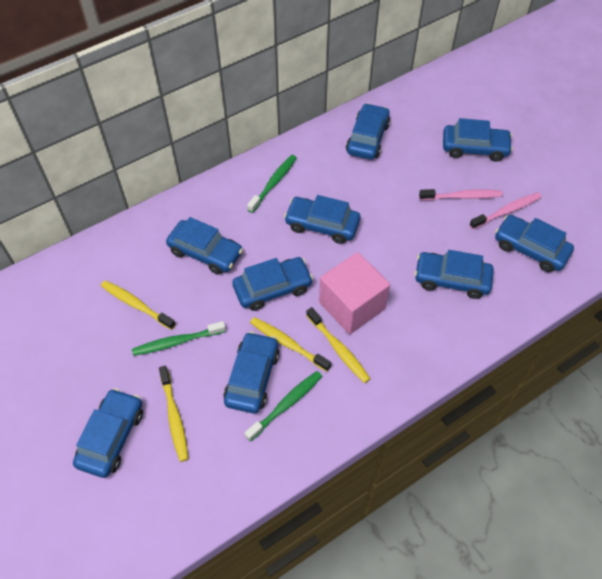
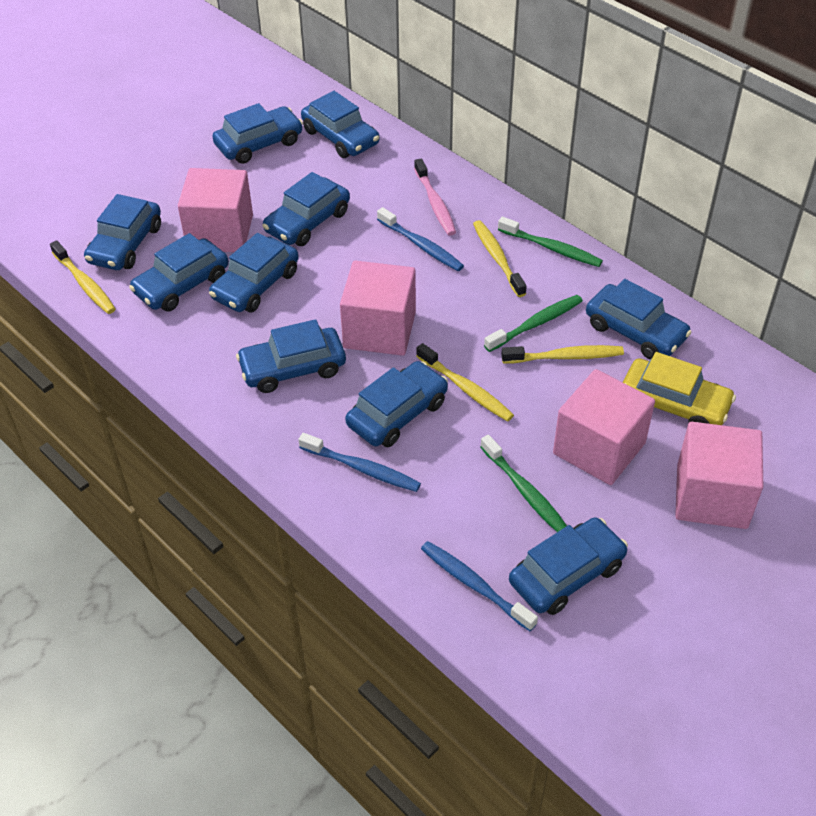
blue car: [73,388,143,478] [166,217,243,275] [223,332,279,414] [232,257,313,311] [284,195,360,244] [346,103,390,160] [414,250,494,299] [443,118,513,162] [495,215,574,272] = 9 -> [84,194,161,270] [129,233,229,311] [209,233,299,313] [212,103,303,164] [236,319,346,393] [263,172,350,246] [301,91,380,158] [345,361,448,447] [509,517,628,615] [586,279,692,360] = 10
blue toothbrush: none = 0 -> [298,433,421,492] [377,207,464,271] [421,541,538,631] = 3
pink cube: [319,252,390,334] = 1 -> [178,168,253,252] [340,261,416,356] [553,369,655,485] [675,422,763,529] = 4
pink toothbrush: [419,189,503,201] [469,192,542,229] = 2 -> [414,158,456,236] = 1
yellow car: none = 0 -> [623,352,736,425] = 1

